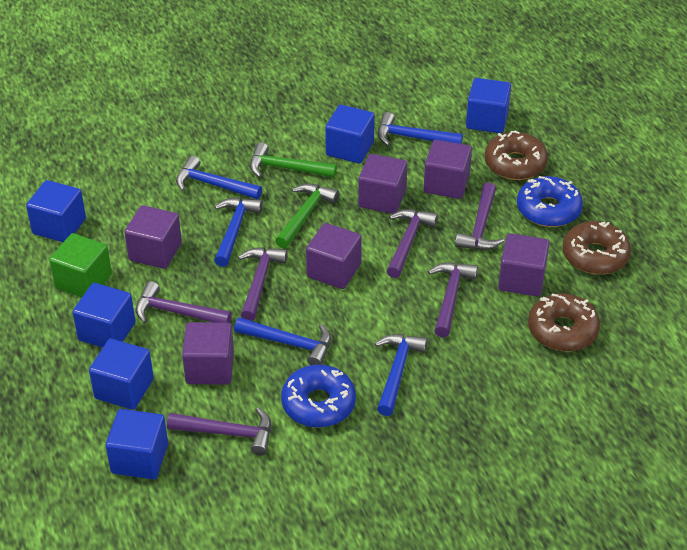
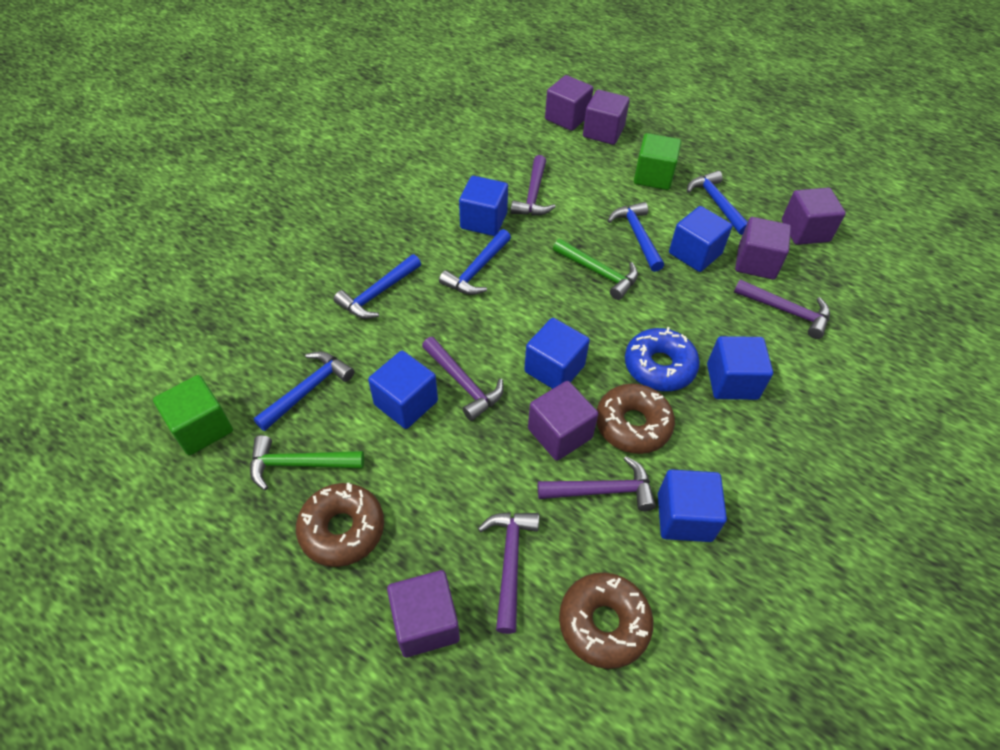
blue donut: [281,365,356,427] [517,176,583,227] = 2 -> [625,327,700,391] = 1
green cube: [49,233,112,297] = 1 -> [153,375,233,455] [634,133,681,190] = 2
purple hammer: [136,281,232,323] [167,407,271,456] [238,247,288,321] [386,209,438,278] [428,262,478,337] [455,182,504,250] = 6 -> [422,337,504,421] [478,512,539,634] [511,155,556,216] [538,456,656,511] [734,279,830,339] = 5

